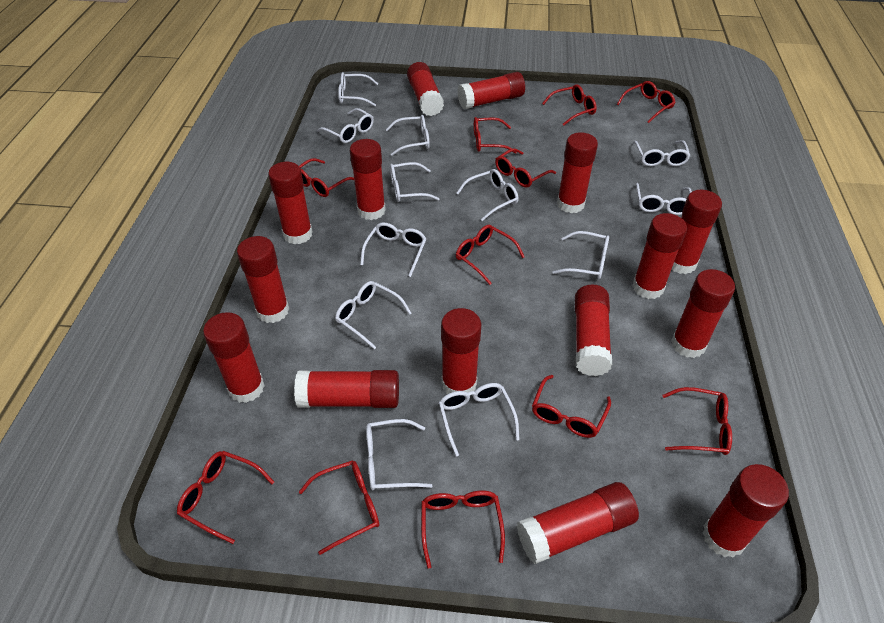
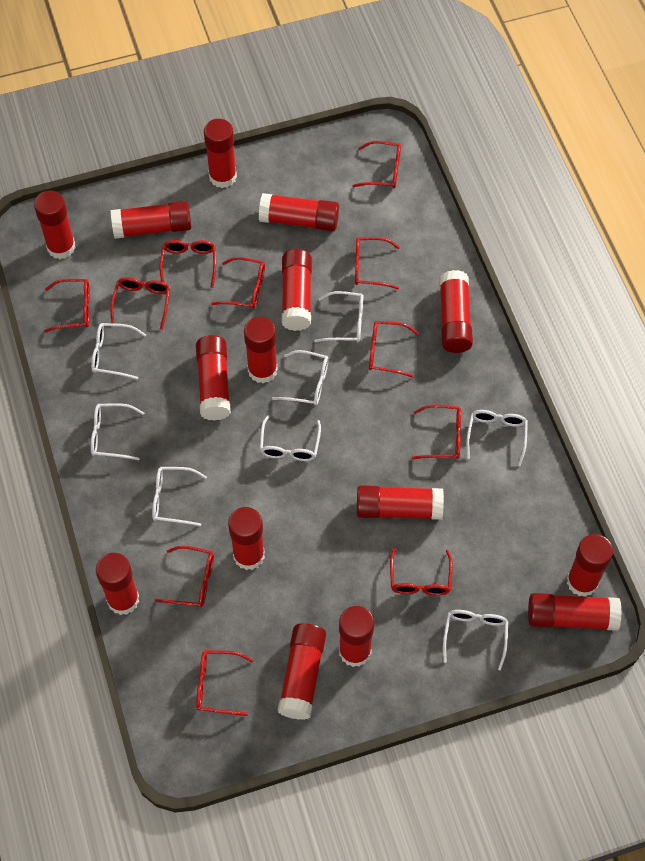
white glasses: [317,108,374,143] [335,281,412,349] [338,72,378,106] [360,222,426,277] [366,419,432,491] [386,115,430,156] [390,162,439,202] [439,383,519,457] [456,169,519,221] [552,231,609,279] [633,140,690,166] [636,183,692,215] = 12 -> [91,323,146,380] [91,403,144,460] [152,467,207,526] [260,415,321,461] [272,350,329,406] [315,291,364,342] [443,610,508,670] [466,410,528,466] = 8

